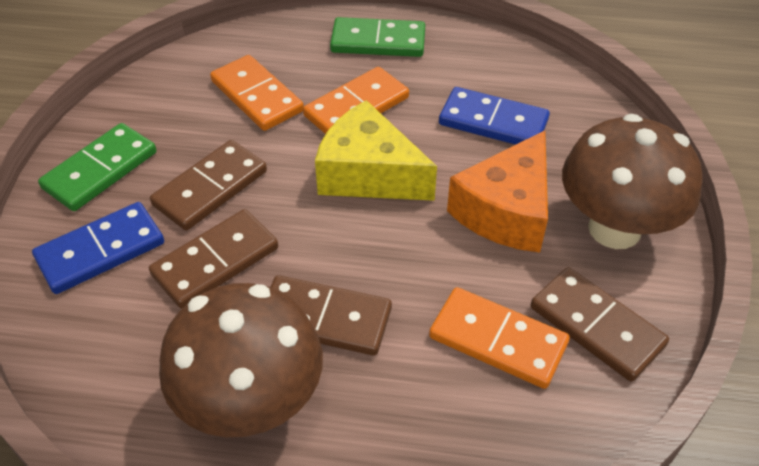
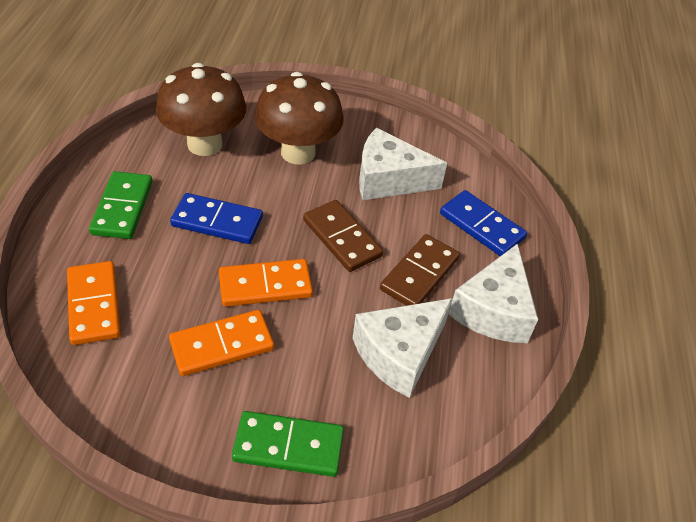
brown domino: [149,209,278,309] [150,140,267,230] [271,275,392,356] [531,267,669,382] = 4 -> [303,200,383,272] [380,234,460,306] = 2
orange cheese: [447,131,548,253] = 1 -> none = 0
white cheese: none = 0 -> [352,298,453,398] [359,128,447,200] [448,243,538,343] = 3
yellow cheese: [315,100,437,201] = 1 -> none = 0

